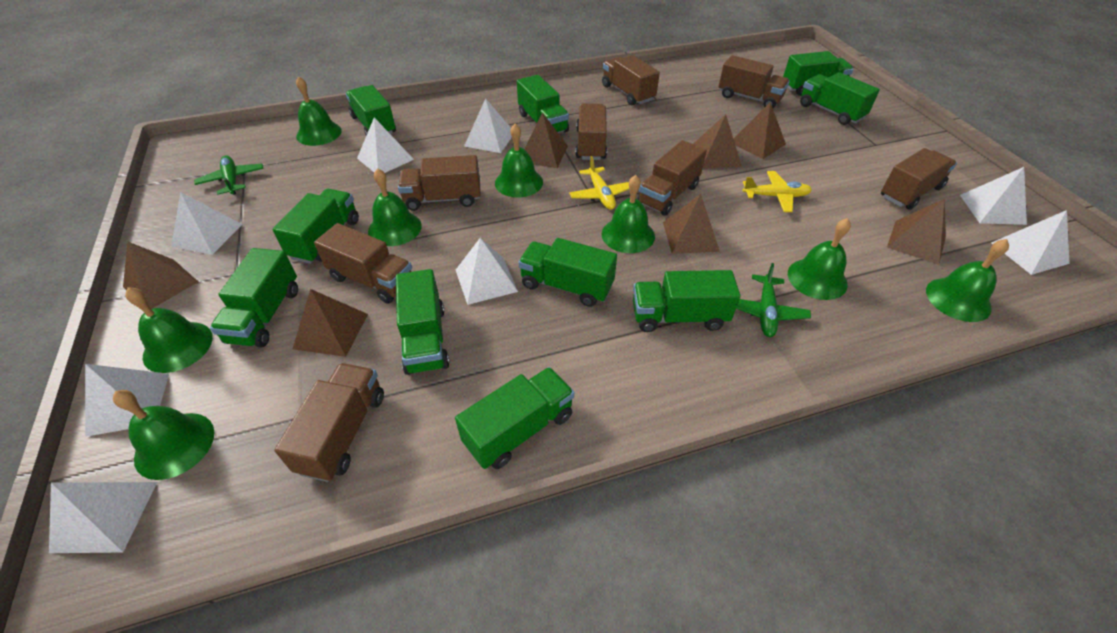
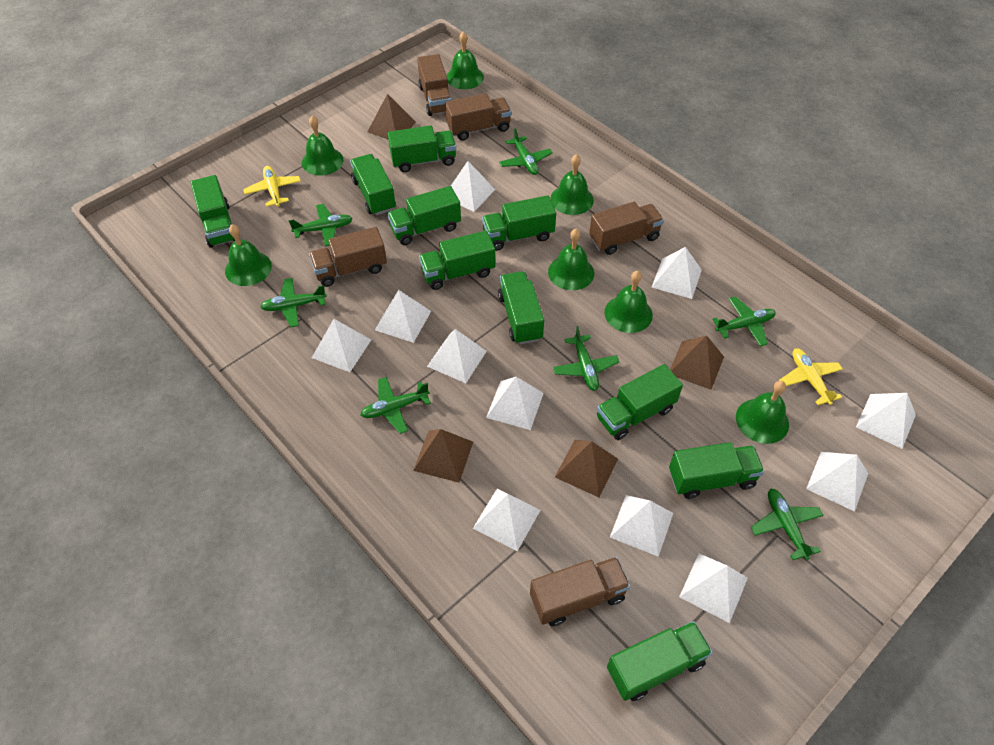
brown pyramid: [123,241,198,309] [293,289,368,357] [525,112,568,168] [663,194,720,254] [693,114,742,169] [734,102,786,159] [887,199,946,265] = 7 -> [368,94,416,139] [413,429,473,483] [555,440,618,497] [670,335,724,390] = 4
brown truck: [274,363,384,482] [314,223,412,303] [398,155,481,211] [575,103,607,160] [602,55,660,105] [638,140,707,216] [718,55,790,108] [881,148,957,210] = 8 -> [309,227,387,287] [417,54,452,116] [445,93,512,141] [530,557,630,626] [589,202,664,255] = 5
green bell: [113,390,214,480] [125,287,213,373] [296,76,342,146] [368,168,422,246] [495,124,543,197] [602,175,655,253] [788,218,851,300] [926,239,1009,322] = 8 -> [225,224,272,286] [302,115,343,176] [446,31,484,89] [548,229,594,290] [550,154,594,215] [605,271,653,333] [736,381,789,444] = 7
green plane: [194,155,264,195] [736,263,811,337] = 2 -> [260,278,327,327] [289,204,353,247] [360,377,431,434] [499,128,553,175] [553,326,619,391] [712,296,776,347] [751,489,824,560] = 7
white pyramid: [49,482,157,553] [85,364,169,437] [171,192,242,255] [357,117,414,173] [456,238,518,305] [464,98,512,153] [960,167,1027,225] [991,210,1070,275] = 8 -> [312,319,371,372] [375,290,431,343] [427,329,487,383] [451,161,495,212] [473,489,541,551] [486,377,544,430] [610,495,673,557] [652,247,702,299] [679,554,748,623] [806,452,868,512] [856,393,916,449] = 11

